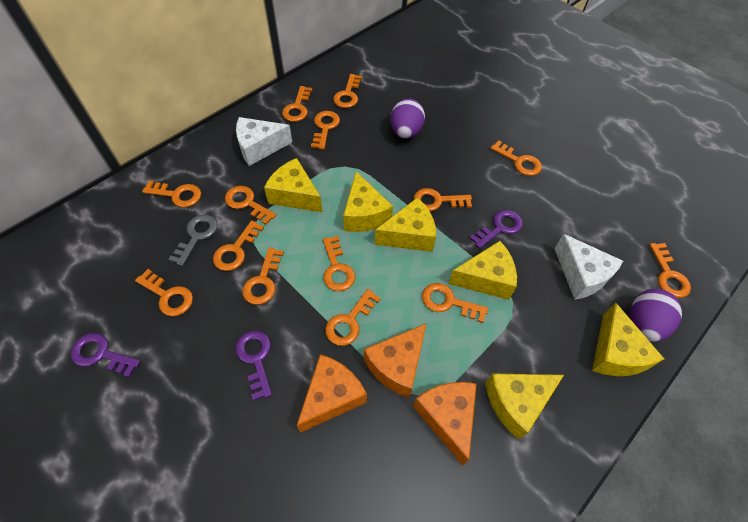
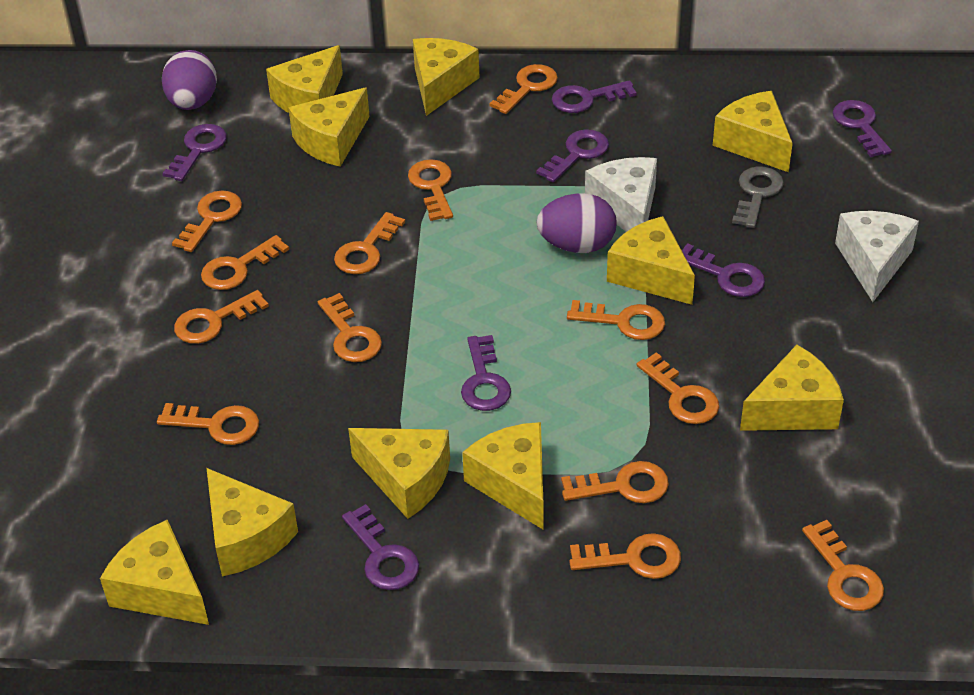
orange cheese: [297,354,367,433] [364,323,427,398] [413,382,477,466] = 3 -> none = 0
orange key: [135,269,193,316] [142,181,201,207] [213,220,264,271] [225,186,276,225] [242,248,284,305] [282,86,312,122] [311,111,340,150] [323,236,355,291] [325,289,381,346] [333,74,362,108] [414,188,472,211] [422,283,488,323] [490,140,542,176] [649,243,691,298] = 14 -> [157,403,259,445] [172,191,242,252] [174,290,269,344] [201,235,289,290] [318,293,382,362] [334,212,405,274] [408,159,453,221] [489,64,558,114] [561,461,669,503] [567,300,665,340] [569,533,681,579] [637,352,719,424] [802,520,884,611] = 13
purple key: [71,333,141,378] [235,331,272,401] [470,210,523,249] = 3 -> [162,124,227,181] [342,504,419,590] [461,335,511,411] [536,129,609,182] [552,80,637,113] [682,243,765,297] [832,100,892,157] = 7
yellow cheese: [264,158,322,212] [343,172,393,232] [375,197,436,252] [448,241,517,300] [485,373,564,439] [592,303,664,376] = 6 -> [100,520,209,625] [207,468,298,577] [266,45,343,113] [288,88,370,167] [348,428,450,519] [413,38,480,116] [462,422,543,529] [607,216,695,305] [713,91,793,172] [740,345,844,431] = 10

